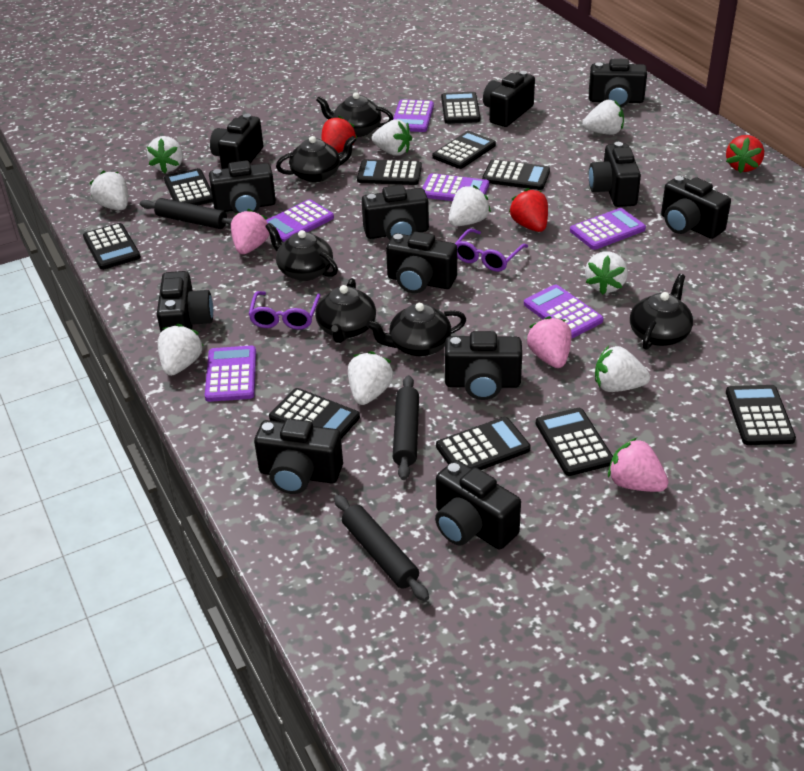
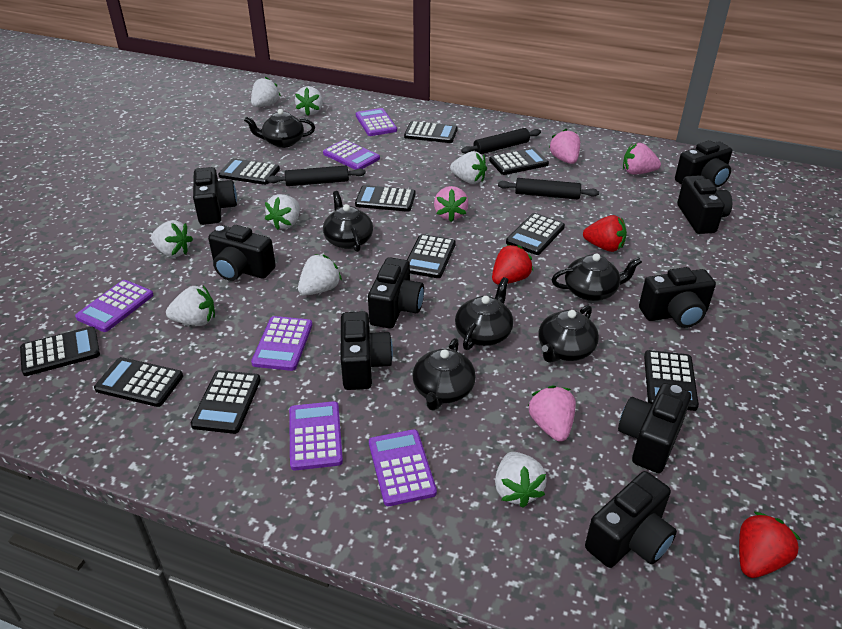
black camera: [157,271,213,332] [209,161,276,213] [210,114,263,169] [254,418,343,494] [362,185,429,240] [386,232,457,293] [435,460,521,550] [445,331,522,400] [483,71,535,127] [589,59,647,107] [589,142,641,207] [661,176,731,239] = 12 -> [193,167,237,225] [208,225,276,281] [341,311,393,390] [368,257,424,328] [585,471,677,568] [618,383,691,473] [639,267,716,328] [675,140,732,188] [677,175,732,234] = 9
pink strawberry: [231,209,269,254] [527,316,572,368] [608,438,669,492] = 3 -> [434,186,469,222] [528,385,576,442] [549,129,580,164] [623,143,661,174] = 4
purple glasses: [248,291,321,330] [455,229,528,272] = 2 -> none = 0
white strawberry: [90,170,128,210] [147,136,183,173] [158,324,203,376] [348,351,394,405] [372,120,412,156] [449,185,491,226] [583,100,624,135] [585,252,628,295] [595,346,650,392] = 9 -> [151,220,193,257] [166,286,215,326] [251,77,281,107] [265,194,300,230] [295,86,323,116] [298,254,342,295] [450,151,487,184] [495,452,547,508] = 8

